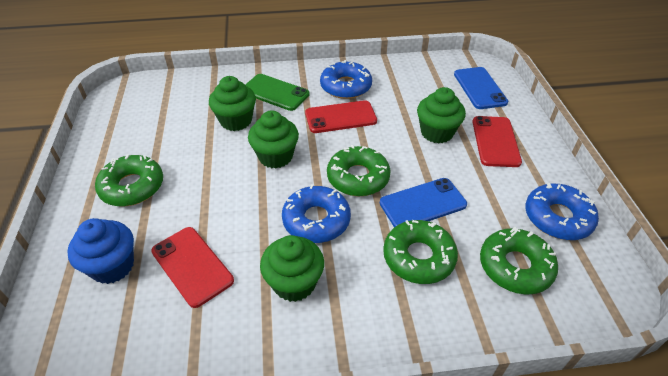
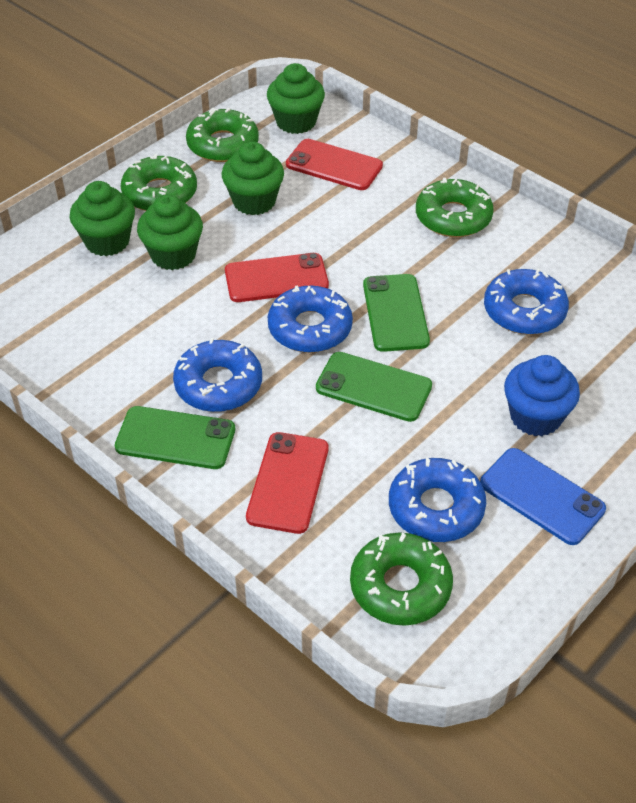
blue donut: [282,184,351,243] [320,60,372,99] [525,183,599,240] = 3 -> [173,338,262,412] [268,285,353,353] [389,458,486,542] [484,269,569,335] = 4
blue phone: [380,178,467,227] [454,67,508,109] = 2 -> [480,448,606,545] = 1
green phone: [245,74,310,111] = 1 -> [115,406,235,469] [316,352,432,422] [363,274,430,352] = 3

